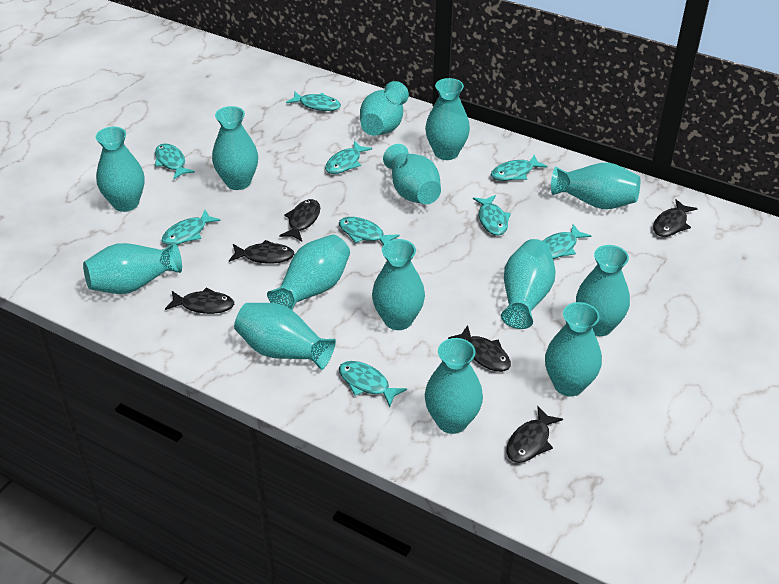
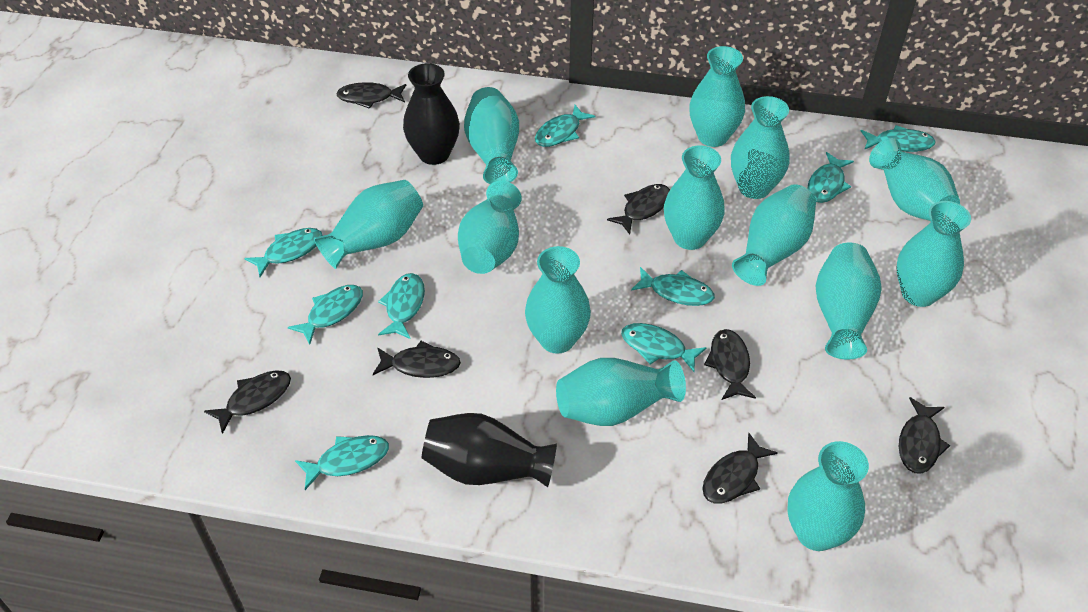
black fish: [165,287,234,314] [229,240,294,264] [279,199,320,241] [448,325,511,372] [506,406,563,463] [653,199,698,237] = 6 -> [204,370,291,434] [336,82,406,109] [373,341,461,378] [607,184,670,234] [702,433,778,503] [704,329,756,400] [899,397,950,474] = 7
black vase: none = 0 -> [403,63,460,165] [422,413,557,487] = 2
turquoise vase: [83,243,182,294] [96,127,145,212] [212,106,258,190] [234,303,336,370] [267,235,350,310] [360,81,409,136] [372,239,425,330] [383,144,441,204] [425,78,470,160] [425,338,483,434] [501,239,555,329] [545,302,602,396] [551,162,640,209] [576,245,630,336] = 14 -> [314,180,423,269] [458,181,522,274] [464,87,519,184] [525,246,591,354] [556,358,686,426] [664,145,725,250] [689,46,745,147] [731,96,790,199] [732,184,816,286] [787,441,869,551] [816,243,881,360] [869,138,960,221] [897,201,971,307] = 13

